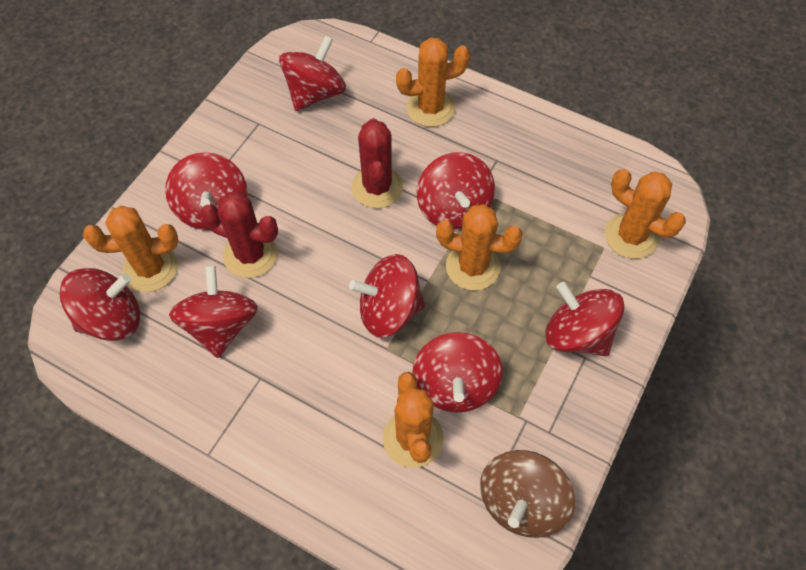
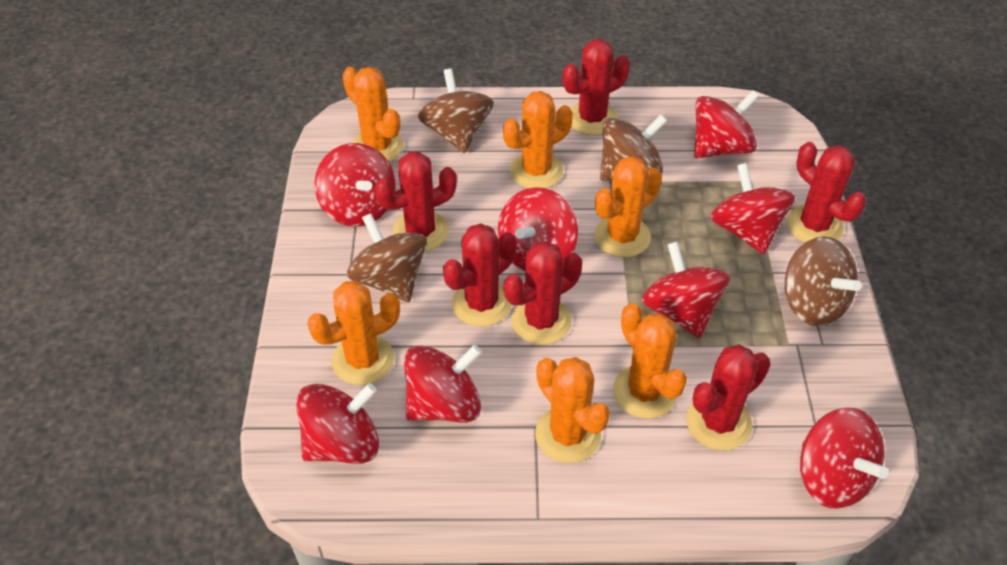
brown spinning top: [480,450,575,538] = 1 -> [347,213,427,302] [418,69,494,153] [600,115,667,181] [785,236,861,326] = 4
orange cactus: [83,206,178,292] [383,372,444,468] [396,37,470,127] [436,204,523,290] [605,169,686,259] = 5 -> [307,281,400,385] [342,67,403,162] [503,91,573,188] [535,357,610,463] [594,156,662,257] [613,303,687,419] = 6
red cactus: [200,192,278,278] [351,118,403,208] = 2 -> [375,151,457,252] [443,223,517,327] [504,241,582,345] [563,39,630,135] [686,344,771,450] [787,142,866,243] = 6

